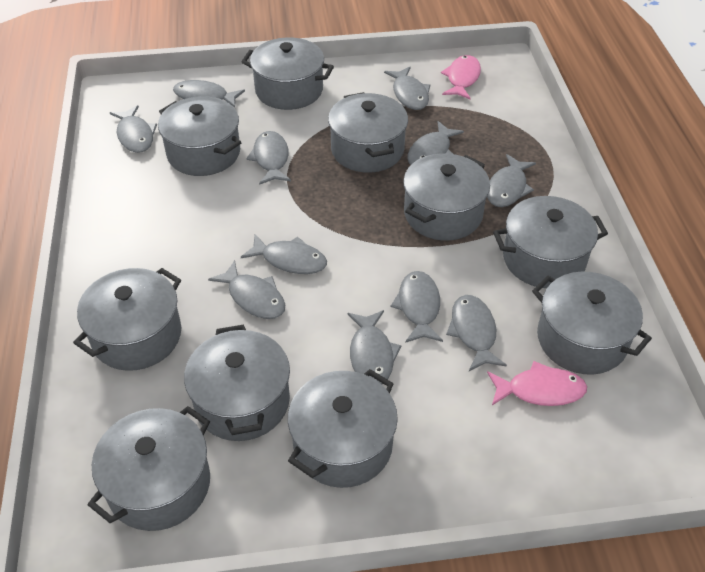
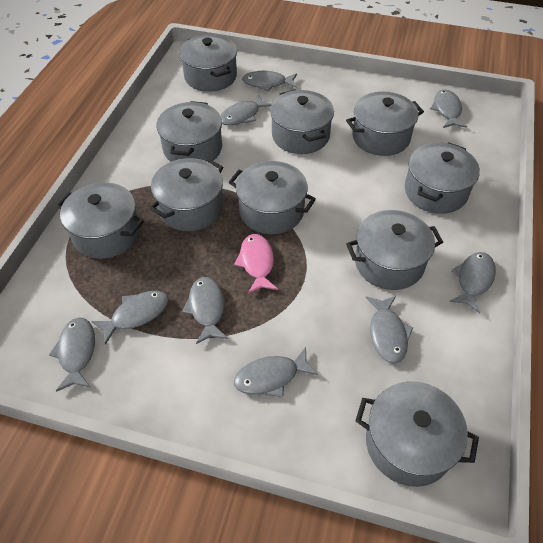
grey fish: [110,105,157,153] [173,80,245,108] [208,260,285,319] [241,234,327,274] [246,131,291,185] [347,310,402,384] [384,67,430,110] [391,271,443,343] [408,121,464,165] [446,295,507,371] [487,154,536,207] = 11 -> [49,317,95,392] [91,291,169,345] [182,277,228,344] [220,94,272,126] [234,347,318,397] [242,71,297,91] [366,296,413,364] [430,89,467,128] [450,252,496,314] = 9
pink fish: [441,55,481,100] [487,361,587,406] = 2 -> [234,234,278,294] = 1

